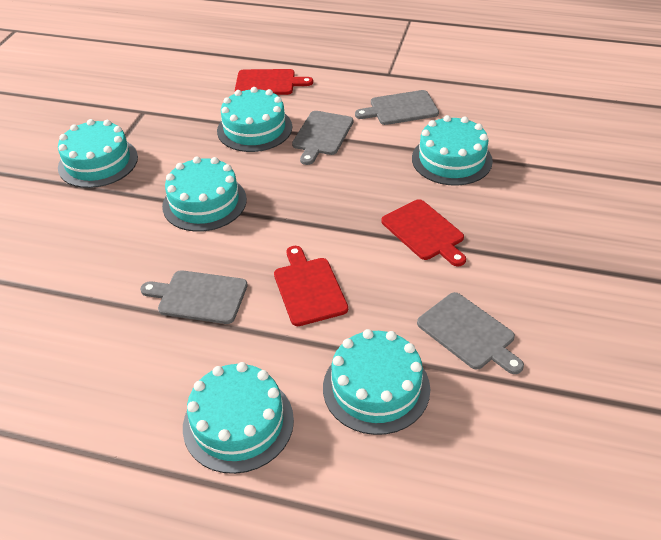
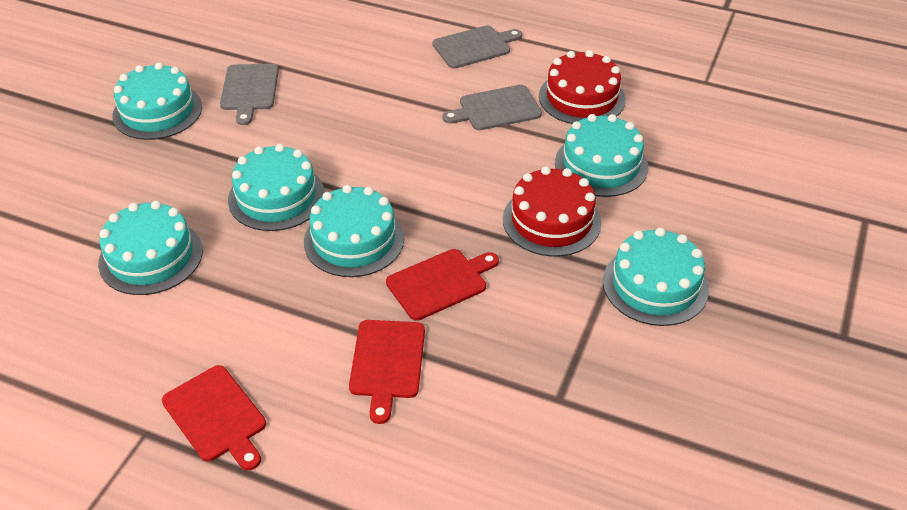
grey cutting board: [140,270,247,324] [292,111,353,165] [355,90,439,125] [417,292,524,374] = 4 -> [220,64,279,125] [433,25,522,68] [442,85,542,130] = 3
red cake: none = 0 -> [503,166,602,256] [539,50,626,124] = 2

